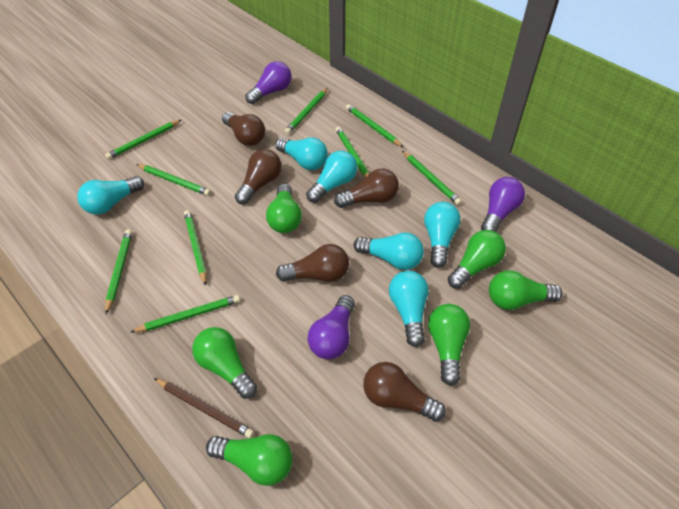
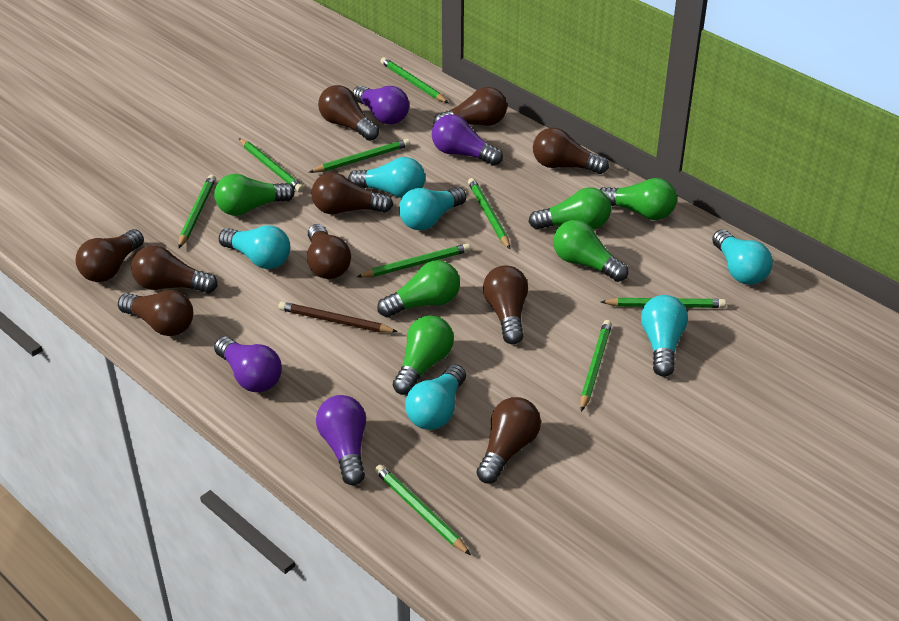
brown light bulb: [222,112,265,146] [235,149,281,204] [276,244,349,282] [334,169,399,208] [363,362,446,422] = 5 -> [76,229,144,282] [118,290,193,336] [131,246,218,293] [307,224,351,279] [312,172,393,214] [318,85,379,141] [434,87,507,126] [476,397,541,484] [483,265,528,345] [533,128,609,174] = 10
purple light bulb: [245,61,291,104] [308,295,355,360] [481,177,525,232] = 3 -> [214,337,282,392] [316,395,366,485] [352,86,409,125] [432,114,503,166] = 4

